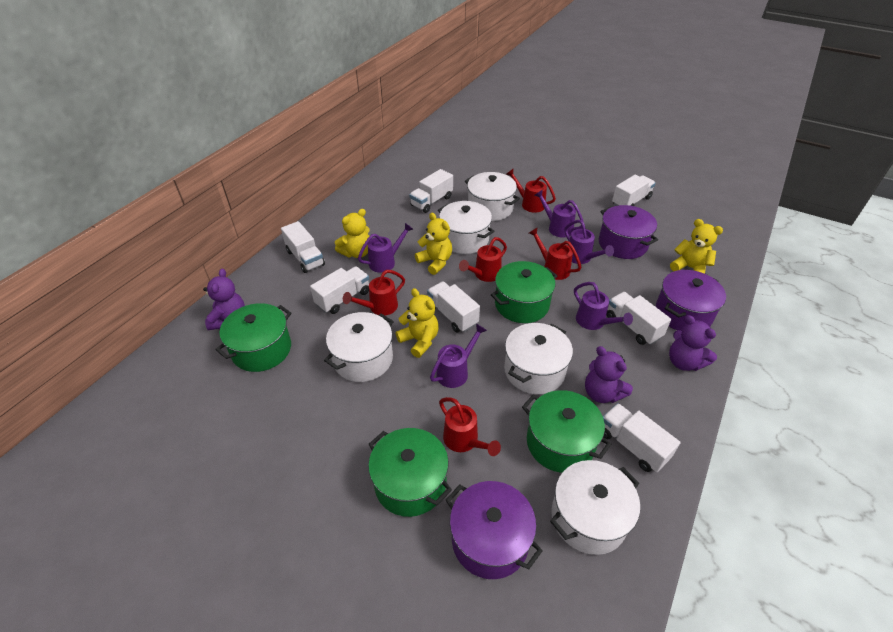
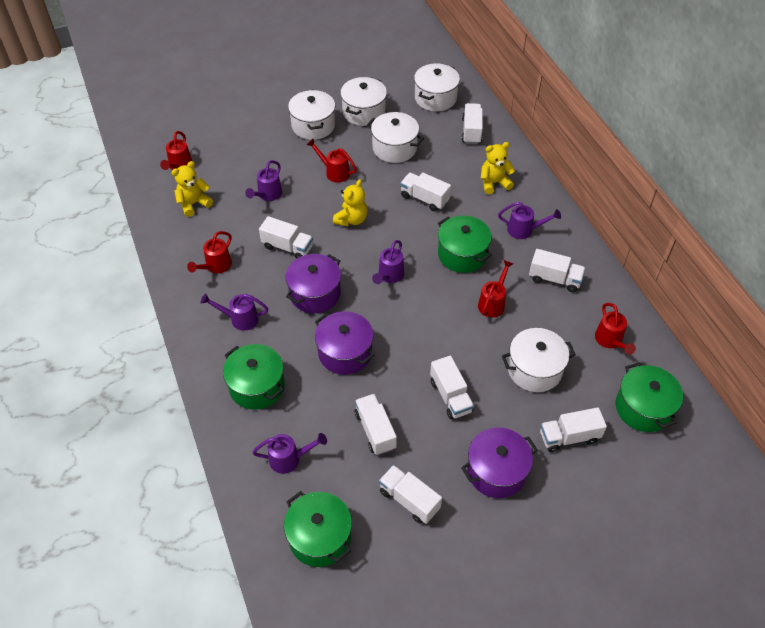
purple teddy bear: [203,268,245,330] [585,346,633,403] [669,315,717,371] = 3 -> none = 0
white truck: [281,221,325,273] [310,266,369,314] [409,169,453,213] [427,282,480,332] [603,403,681,472] [607,292,671,345] [612,175,656,206] = 7 -> [259,216,313,259] [355,394,397,455] [379,465,442,524] [400,173,451,211] [430,355,474,419] [462,103,483,144] [529,249,586,292] [540,407,607,452] = 8
yellow teddy bear: [335,209,369,258] [396,288,439,358] [415,213,452,275] [670,219,723,273] = 4 -> [171,161,213,217] [333,179,368,226] [481,142,515,194] = 3

